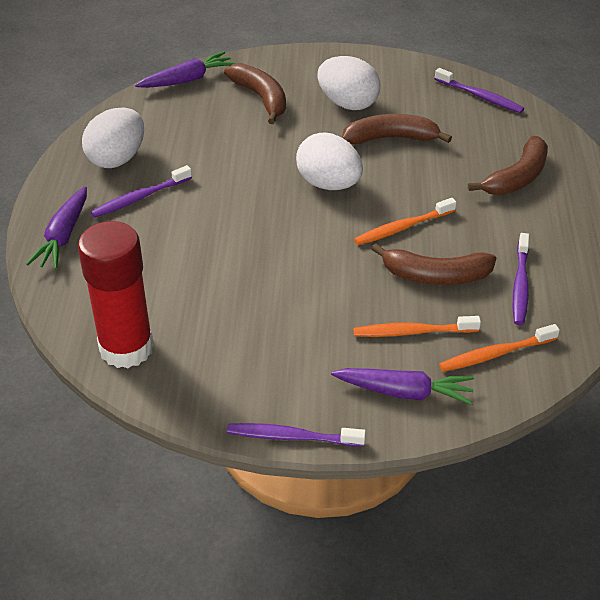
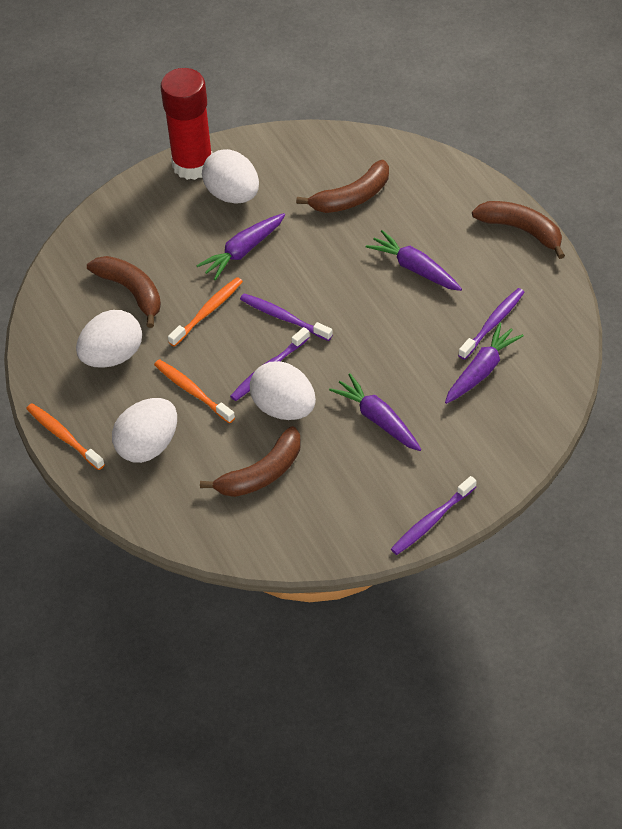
purple carrot: [26,186,87,269] [135,51,236,88] [331,368,474,405] = 3 -> [196,213,285,281] [329,373,422,451] [366,230,462,291] [445,323,524,404] = 4
white egg: [82,108,144,168] [296,133,363,190] [317,56,381,110] = 3 -> [76,310,142,368] [112,398,177,463] [202,149,259,204] [250,361,316,420] = 4

